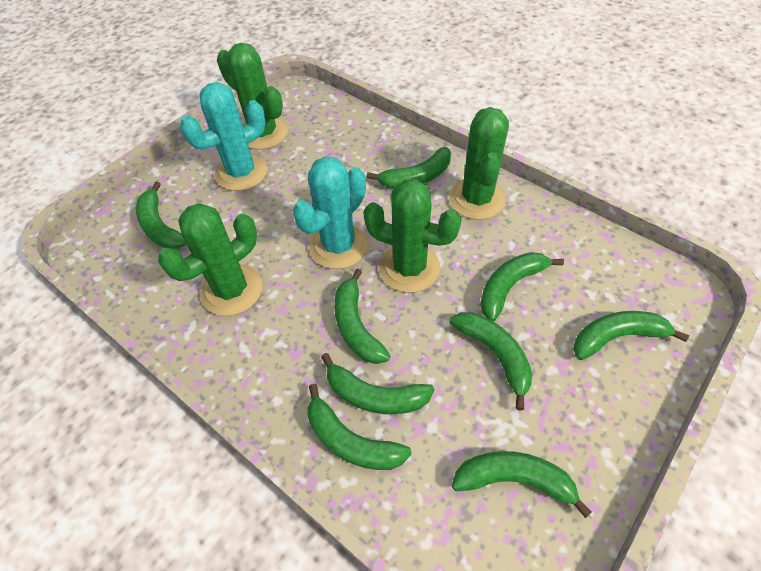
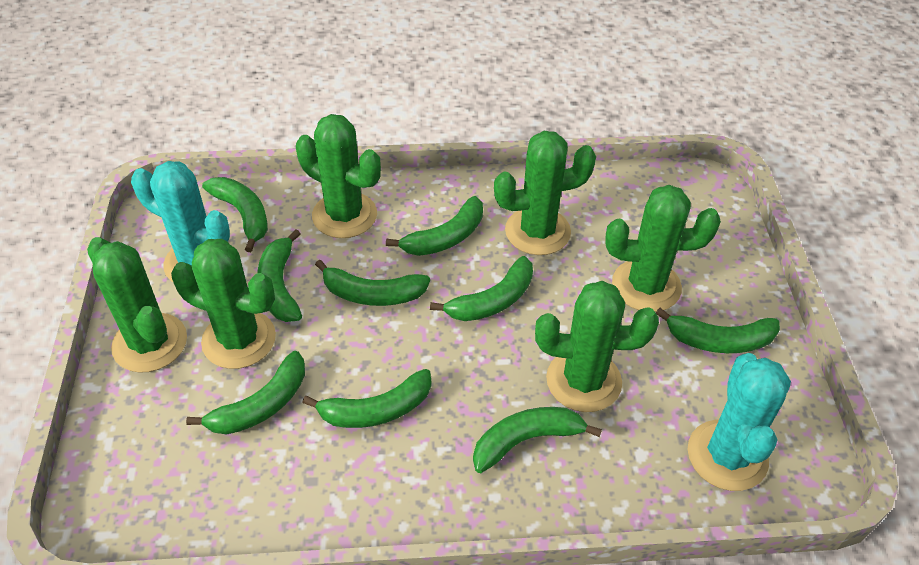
green cactus: [158,203,262,316] [217,43,288,150] [363,179,461,293] [449,107,509,220] = 4 -> [87,237,187,373] [171,239,276,369] [296,114,381,238] [494,131,596,255] [535,281,659,412] [605,185,721,312] = 6

